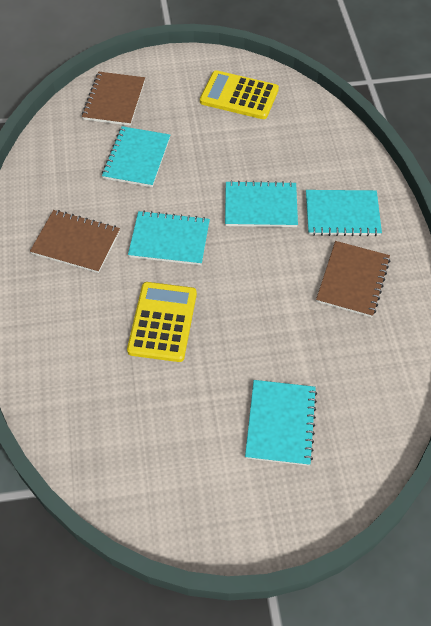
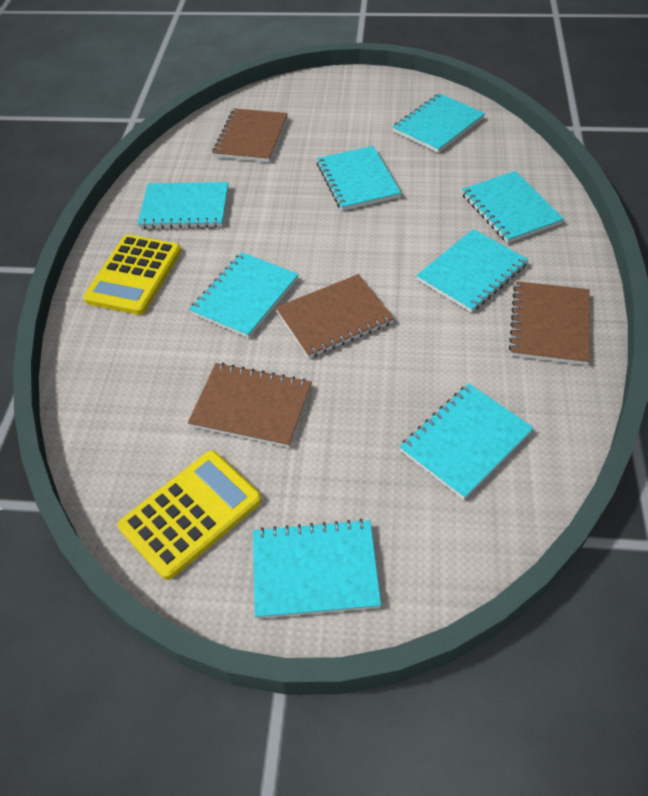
brown notebook: [30,210,120,273] [82,72,145,126] [316,241,390,317] = 3 -> [188,363,312,448] [212,108,288,162] [276,274,394,358] [509,281,590,365] = 4
turquoise notebook: [102,126,170,187] [128,210,210,265] [225,181,298,227] [245,380,317,466] [306,190,382,236] = 5 -> [138,182,229,229] [189,252,299,338] [253,519,381,619] [317,146,401,211] [393,93,485,153] [400,384,534,500] [416,229,529,313] [462,171,564,243] = 8

